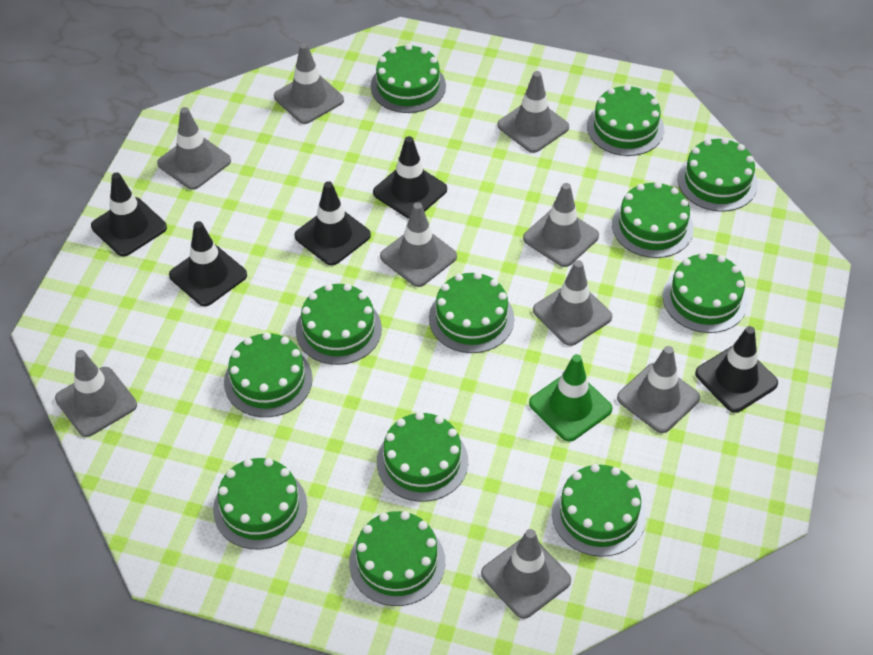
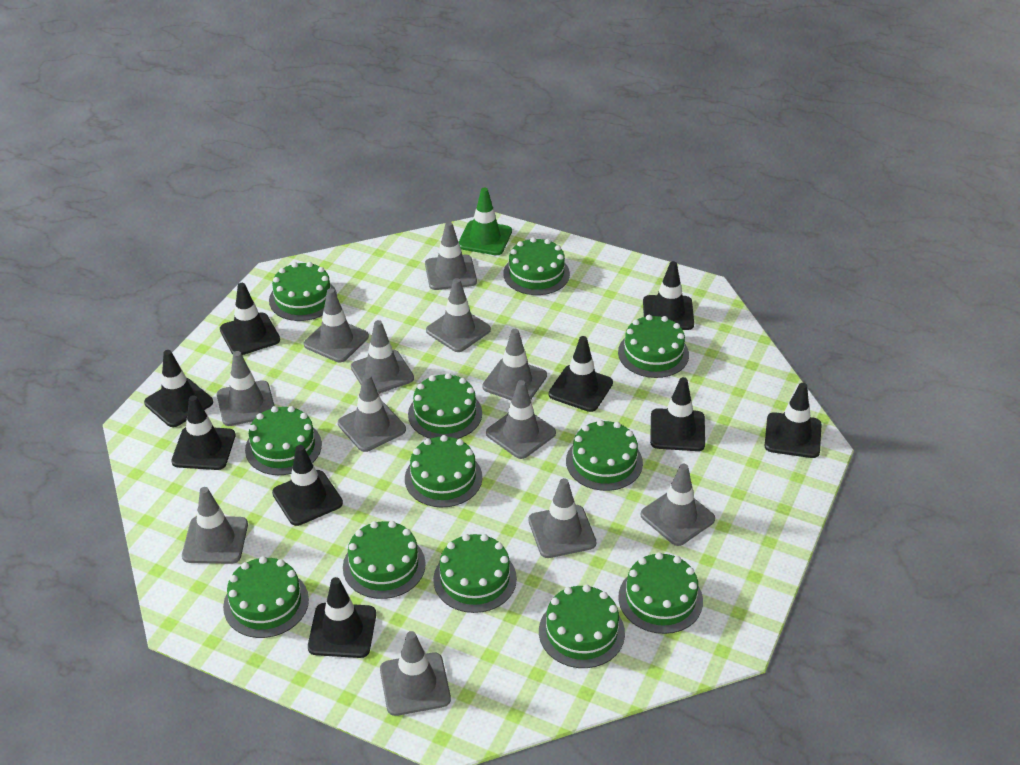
black traffic cone: [91,172,167,256] [169,221,247,306] [294,181,371,266] [373,136,447,219] [695,326,778,413] = 5 -> [144,350,213,427] [171,395,235,470] [220,283,280,355] [272,445,343,526] [308,577,376,658] [549,336,613,412] [643,261,694,330] [650,377,705,451] [765,383,822,458] = 9
grey traffic cone: [55,350,137,437] [157,107,231,190] [274,43,344,124] [380,202,457,287] [481,529,571,619] [497,71,569,153] [523,183,599,267] [533,260,612,346] [617,346,700,433] = 9 -> [182,487,248,564] [217,351,274,426] [304,288,369,362] [338,374,406,452] [351,320,414,394] [380,631,451,716] [425,222,477,290] [426,278,491,352] [482,329,547,400] [486,380,556,459] [528,478,596,558] [640,464,715,546] = 12

